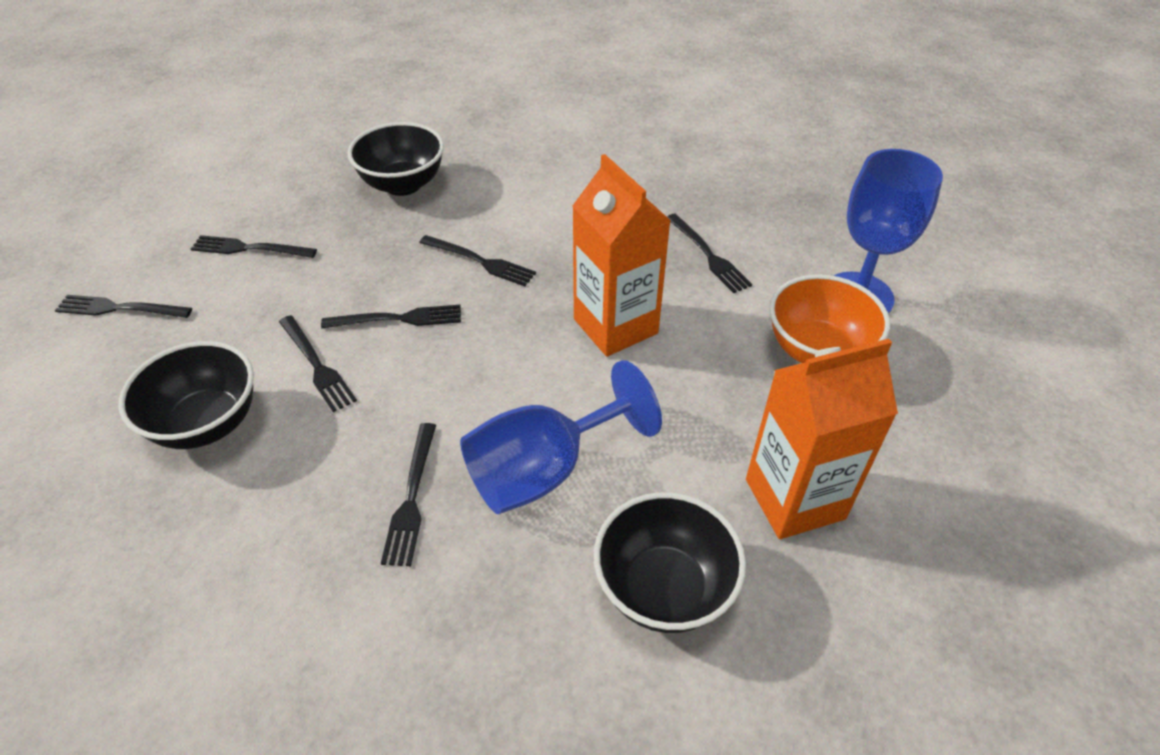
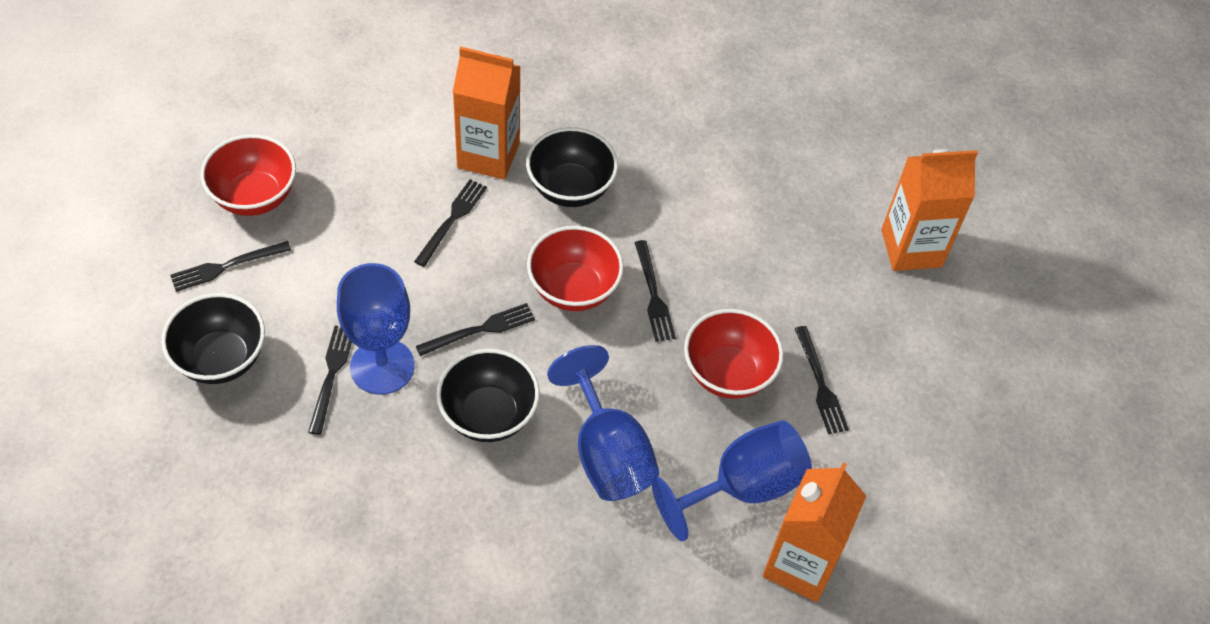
black fork: [55,295,192,318] [191,235,317,258] [279,315,357,412] [321,305,461,329] [381,423,436,566] [419,235,536,286] [667,214,752,293] = 7 -> [170,241,291,292] [308,325,352,435] [414,179,487,267] [416,303,535,356] [634,240,676,342] [795,326,849,434] = 6
blue goblet: [460,360,662,514] [834,149,943,314] = 2 -> [337,263,414,395] [547,345,659,501] [652,420,812,541] = 3
orange bowl: [769,274,890,363] = 1 -> none = 0
orange carton: [572,154,671,357] [746,339,898,539] = 2 -> [453,46,521,180] [763,462,866,602] [881,149,978,271] = 3
red bowl: none = 0 -> [200,134,296,216] [527,226,624,311] [684,309,784,399] = 3

